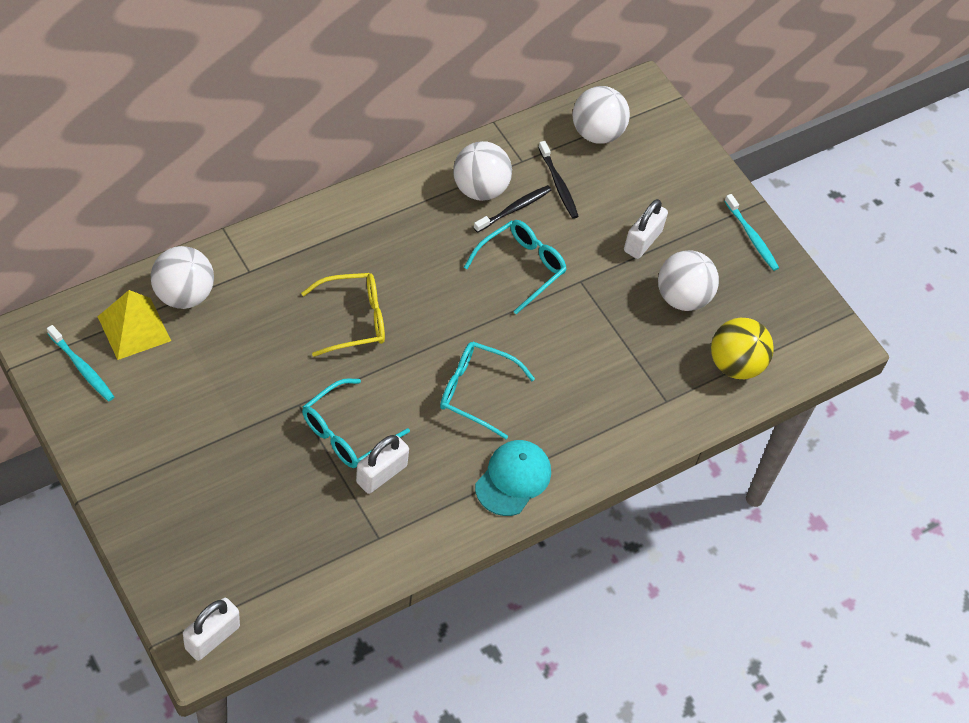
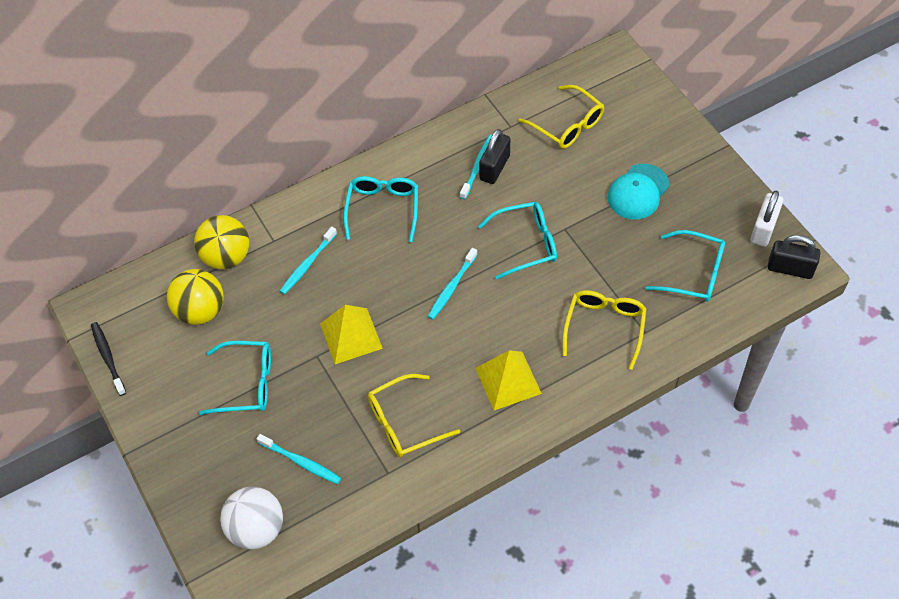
black padlock: none = 0 -> [479,129,510,184] [768,235,820,279] = 2
black toothbrush: [473,185,551,233] [538,141,579,219] = 2 -> [91,322,126,396] = 1
turquoise glasses: [302,378,410,468] [440,342,535,439] [464,220,567,314] = 3 -> [199,341,271,415] [344,176,418,242] [478,202,557,279] [646,230,725,302] = 4
turquoise toothbrush: [47,325,114,401] [725,194,779,271] = 2 -> [257,434,341,484] [280,227,337,295] [428,248,477,320] [460,135,492,199] = 4
white ball: [151,246,214,309] [453,141,512,201] [573,86,630,144] [658,250,719,311] = 4 -> [220,487,283,549] = 1
white padlock: [183,598,240,661] [356,435,409,494] [624,199,668,259] = 3 -> [751,191,783,247] = 1
yellow ball: [711,318,774,379] = 1 -> [167,269,224,325] [194,215,249,269] = 2
yellow glasses: [301,273,385,357] = 1 -> [368,374,460,457] [519,85,604,149] [562,290,646,370] = 3
yellow pyramid: [98,290,171,360] = 1 -> [320,305,383,364] [475,350,542,410] = 2

